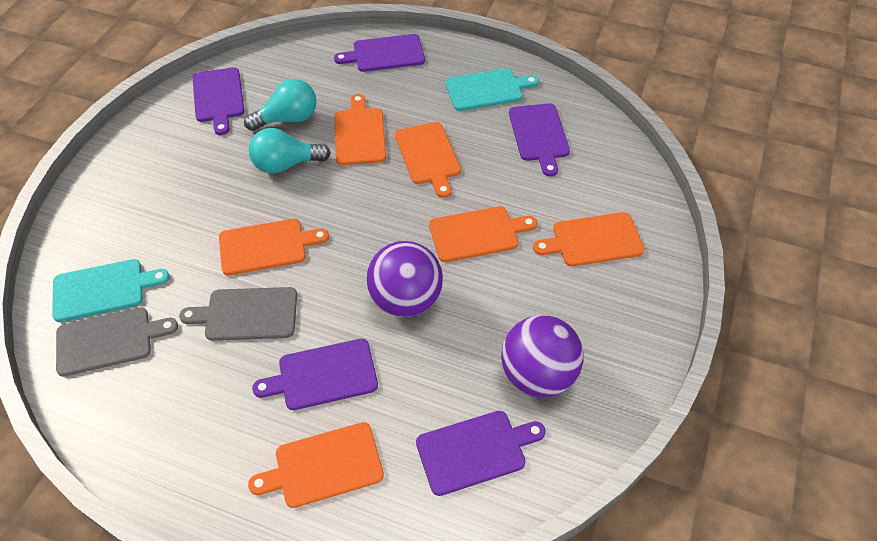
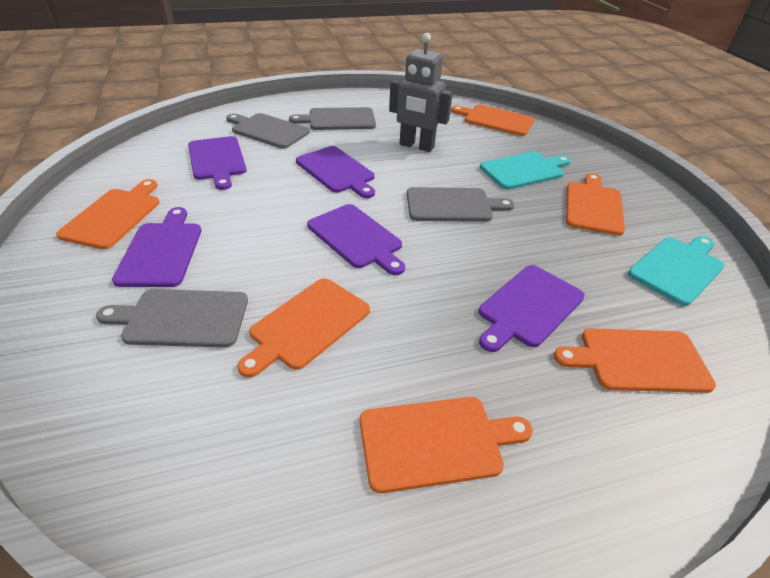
grey cutting board: [56,307,178,377] [179,287,297,341] = 2 -> [96,289,248,348] [226,113,310,149] [289,107,376,130] [407,187,515,222] = 4
grey robot: none = 0 -> [389,33,453,152] = 1
purple ball: [366,241,443,317] [501,315,584,397] = 2 -> none = 0
turquoise light bulb: [244,79,316,131] [249,128,331,173] = 2 -> none = 0

